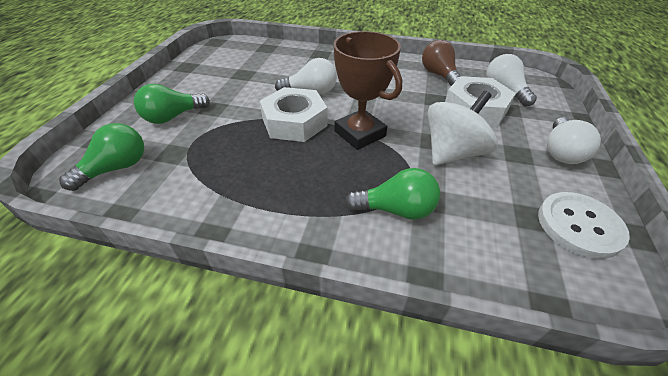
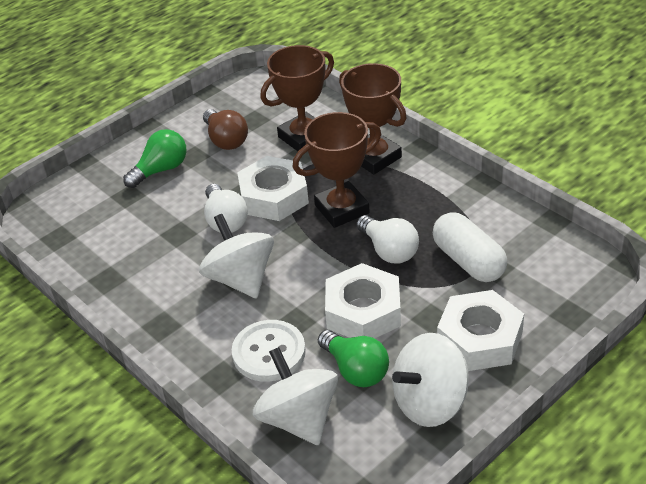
brown trophy: [333,31,402,150] = 1 -> [260,45,334,151] [293,112,381,228] [339,63,407,175] = 3
green light bulb: [59,123,144,191] [134,84,210,124] [345,168,440,220] = 3 -> [123,129,187,188] [318,330,389,387] = 2
white capsule: none = 0 -> [433,212,507,282] = 1
white light bulb: [275,58,337,94] [486,54,537,107] [547,117,601,164] = 3 -> [204,184,248,233] [356,215,419,264] = 2
white nut: [260,87,328,142] [445,76,516,126] = 2 -> [237,156,309,221] [325,263,401,338] [437,290,524,371] = 3
white spinning top: [428,91,498,165] = 1 -> [199,214,274,299] [253,347,338,445] [392,333,469,427] = 3

